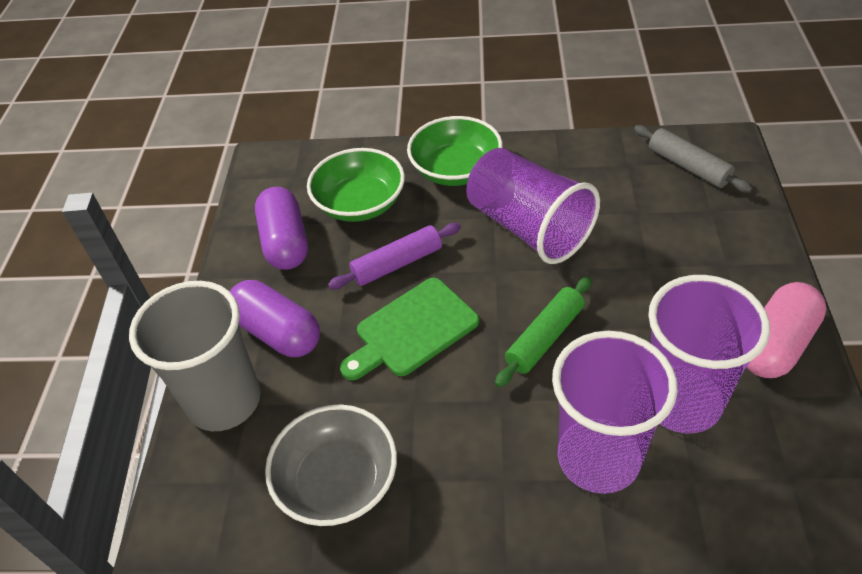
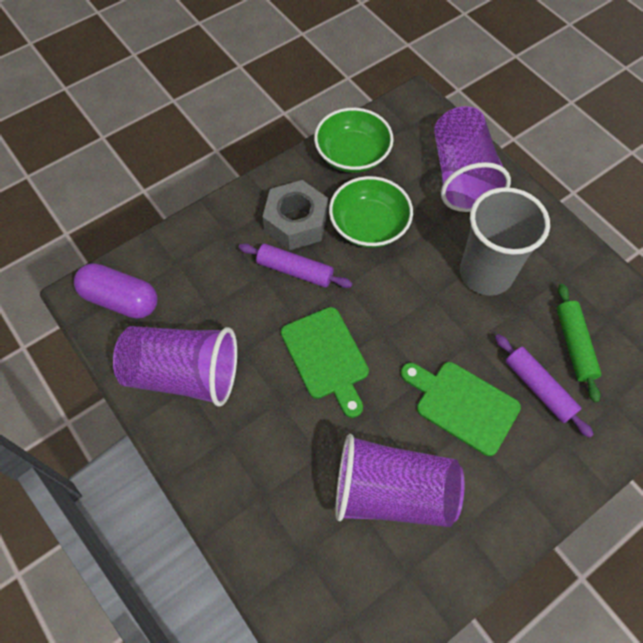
green cutting board: [340,278,479,380] = 1 -> [281,307,369,418] [401,362,521,456] = 2
grey bowl: [265,405,397,526] = 1 -> none = 0
grey nut: none = 0 -> [262,180,328,250] = 1
grey rolling pin: [634,125,753,193] = 1 -> none = 0
pink capsule: [747,282,826,378] = 1 -> none = 0
purple capsule: [230,280,320,357] [255,187,308,270] = 2 -> [74,263,158,319] = 1
purple rolling pin: [328,223,461,289] = 1 -> [239,243,353,288] [495,334,594,438] = 2

